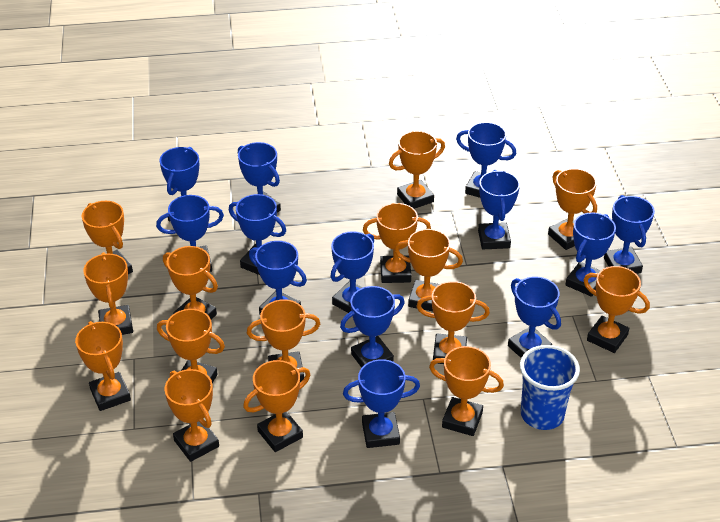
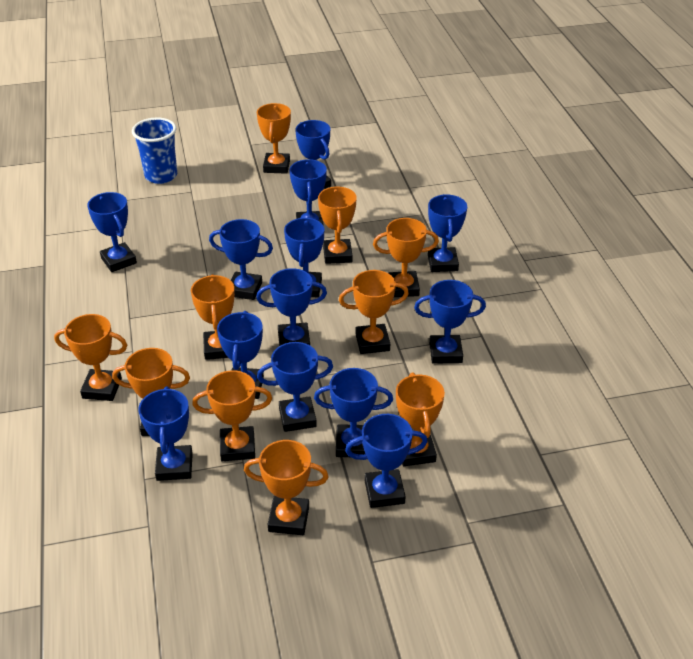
orange trophy: [75,321,131,411] [82,201,133,274] [83,252,133,335] [157,309,225,383] [163,246,218,319] [164,369,219,462] [243,360,310,452] [247,299,320,382] [363,203,431,283] [389,131,445,209] [394,229,463,311] [416,281,490,364] [429,346,504,436] [548,168,597,250] [583,266,650,353] = 15 -> [54,314,127,401] [112,348,190,436] [191,274,235,360] [192,370,272,461] [244,440,328,535] [257,103,291,174] [318,186,357,264] [339,270,409,354] [373,218,439,297] [396,372,445,466] = 10

